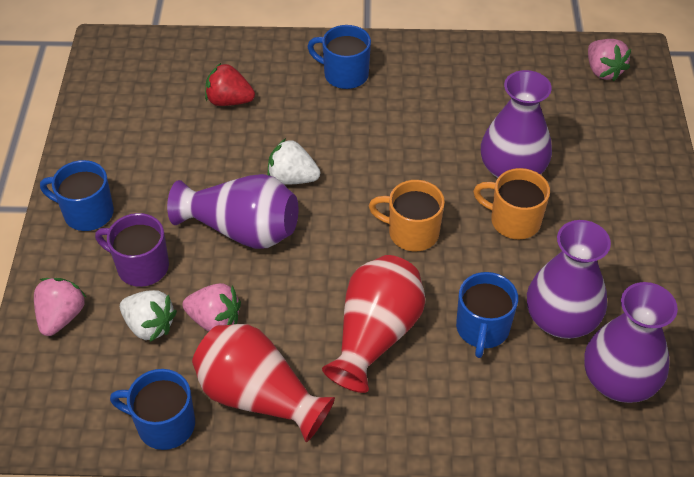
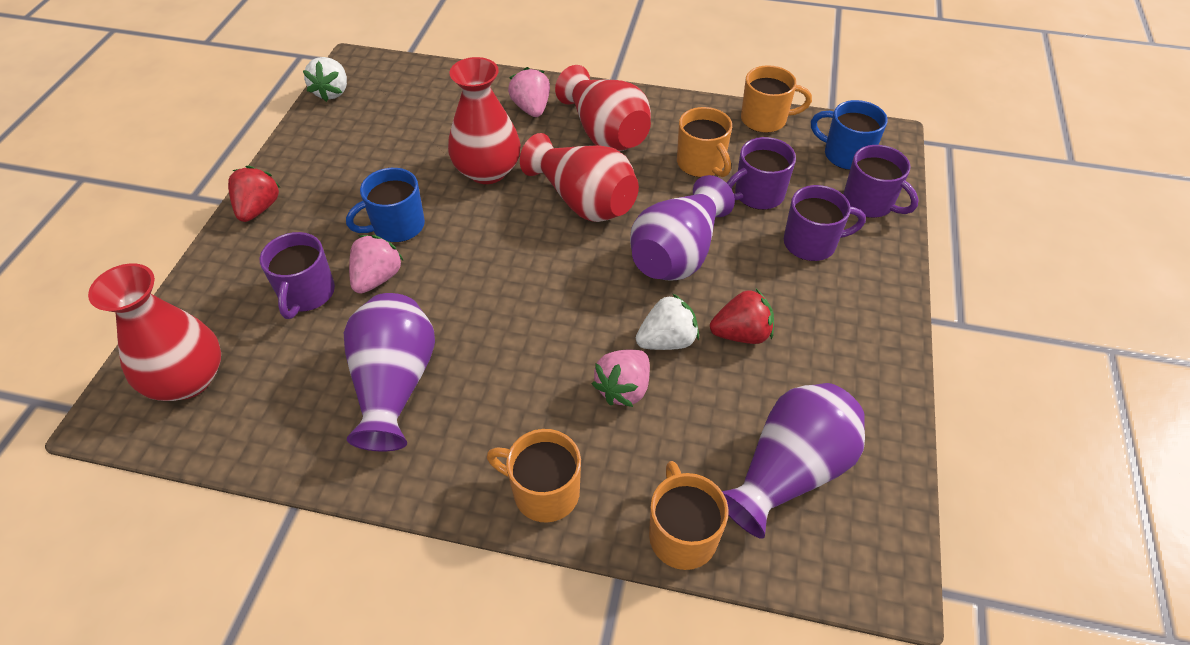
blue mug: [40,160,114,231] [110,369,195,450] [307,25,371,89] [456,272,518,358] = 4 -> [346,168,425,242] [811,100,888,170] = 2
orange mug: [369,180,445,251] [473,168,550,239] = 2 -> [487,429,581,523] [649,461,729,570] [677,107,732,177] [741,65,812,133] = 4
purple mug: [95,213,169,287] = 1 -> [260,232,335,319] [727,137,796,210] [784,185,866,261] [843,145,919,218] = 4
purple vase: [167,174,298,249] [481,70,552,178] [527,220,611,339] [584,282,678,403] = 4 -> [344,293,435,452] [630,175,735,281] [722,383,865,539] = 3
red strawberry: [205,63,255,106] = 1 -> [228,166,281,222] [710,289,774,344] = 2
red vase: [192,324,335,442] [322,255,425,393] = 2 -> [88,263,221,401] [448,57,521,184] [520,133,639,222] [555,65,651,151] = 4

